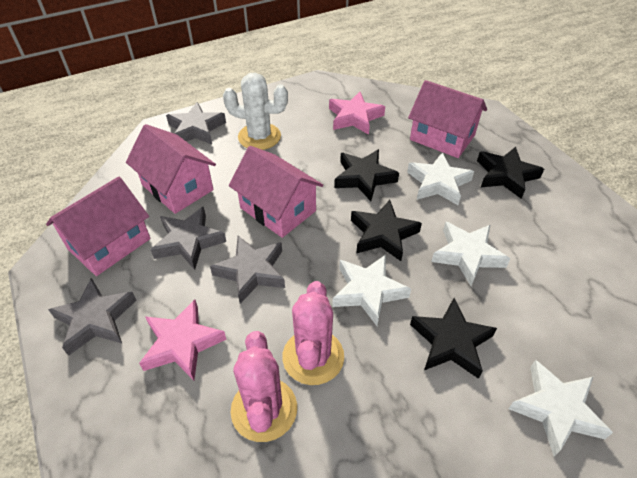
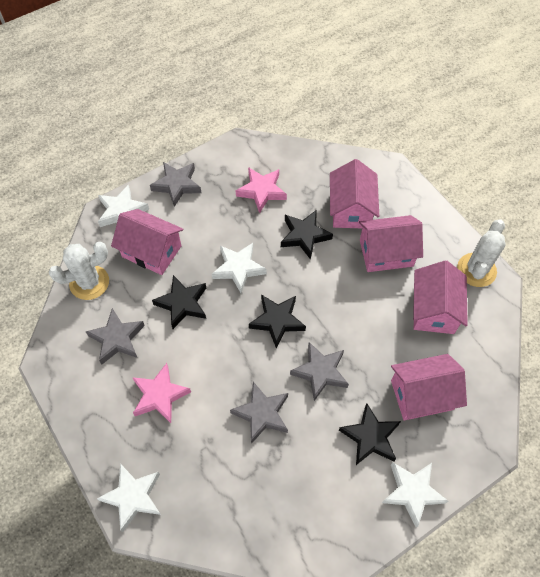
pink cactus: [231,331,297,442] [282,281,344,385] = 2 -> none = 0
pink house: [46,177,151,276] [126,124,216,214] [229,146,323,238] [408,80,487,158] = 4 -> [111,209,184,275] [330,159,379,228] [359,215,423,272] [391,354,467,421] [413,260,468,334] = 5
white cactus: [223,72,288,150] = 1 -> [49,242,109,300] [457,219,506,287] = 2

